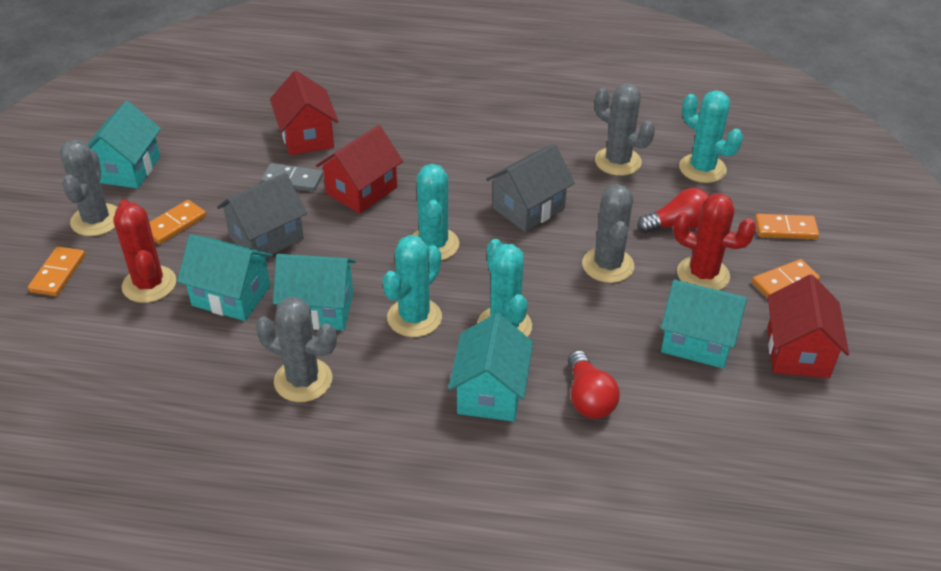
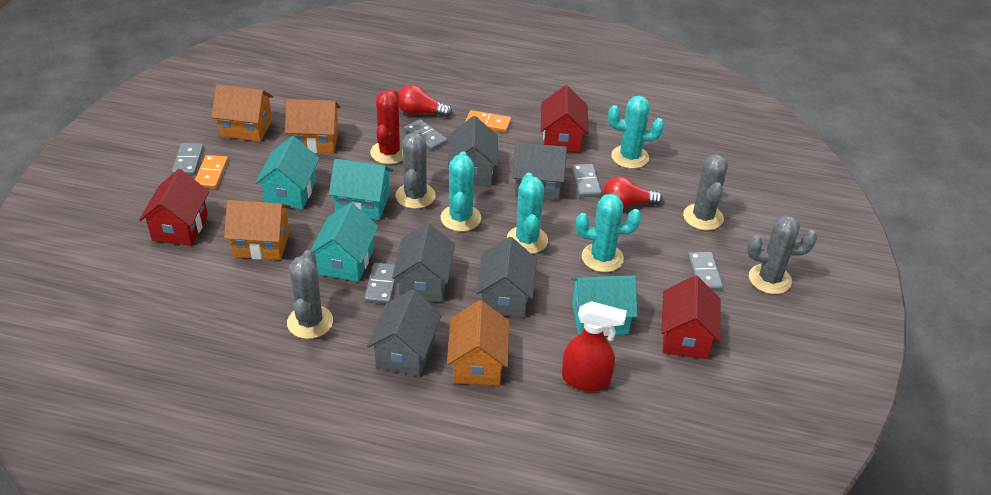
grey domino: [261,163,323,192] = 1 -> [172,143,204,175] [364,263,396,304] [404,119,448,151] [571,164,602,197] [688,252,723,291] = 5
grey house: [217,173,307,257] [486,144,575,232] = 2 -> [367,290,442,377] [392,222,455,302] [448,116,498,186] [476,237,537,318] [513,143,567,200] = 5
orange domino: [28,246,85,296] [149,200,206,244] [752,259,820,298] [755,214,819,239] = 4 -> [195,155,228,189] [465,110,511,133] = 2
orange house: none = 0 -> [211,84,273,142] [224,200,291,260] [285,99,340,153] [447,300,509,386] = 4
red cactus: [113,200,176,303] [673,194,756,290] = 2 -> [370,89,403,164] = 1
red spray bottle: none = 0 -> [562,301,627,391] = 1
turquoise house: [88,101,161,189] [177,234,273,321] [273,254,356,330] [448,313,533,422] [661,279,747,369] = 5 -> [255,136,320,210] [310,202,379,282] [329,159,393,220] [571,275,638,336] = 4

